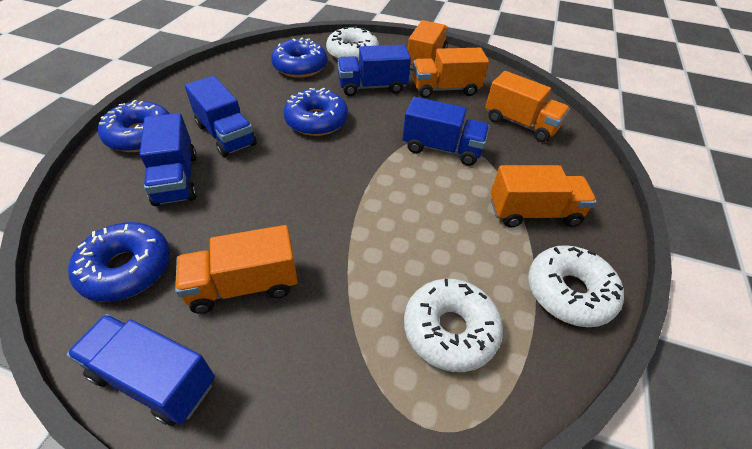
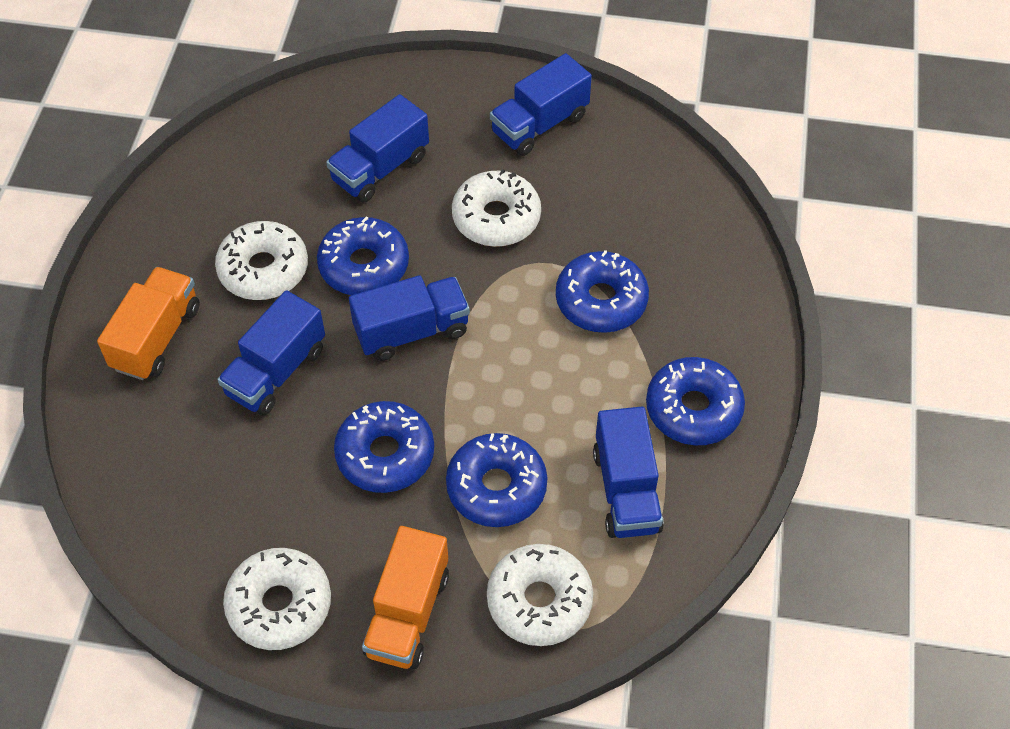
blue donut: [68,222,170,302] [98,100,170,152] [271,37,327,78] [283,88,348,136] = 4 -> [317,216,409,295] [334,401,434,493] [446,433,547,527] [556,250,649,333] [646,357,745,445] = 5
orange truck: [175,225,298,314] [408,20,448,69] [413,48,489,98] [485,71,570,142] [491,165,597,228] = 5 -> [97,267,200,380] [362,526,449,669] = 2
white donut: [326,26,379,62] [404,279,503,372] [528,245,624,327] = 3 -> [215,221,308,300] [223,548,331,650] [452,169,541,247] [487,544,593,646] = 4

